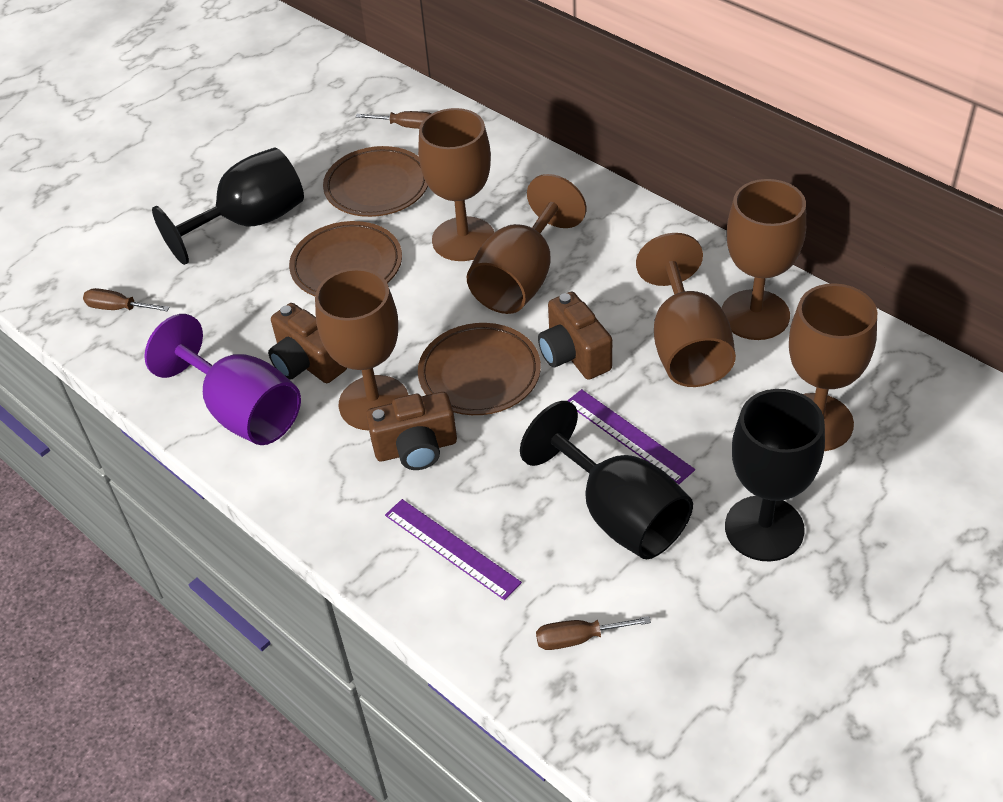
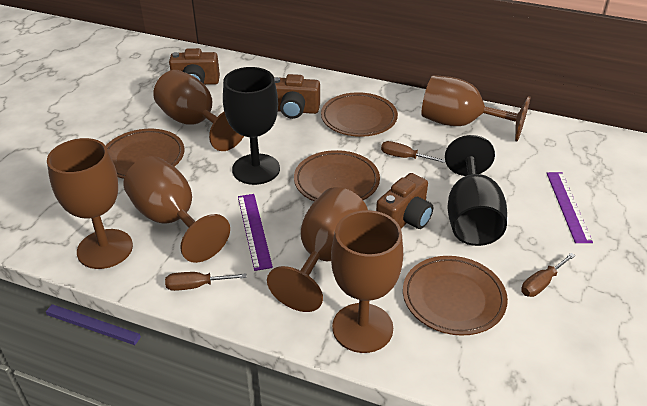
black goblet: [152,147,304,265] [520,401,693,559] [725,389,825,562] = 3 -> [223,67,280,185] [445,135,507,246] = 2
brown plate: [289,221,402,296] [323,146,428,217] [418,323,541,415] = 3 -> [106,129,184,179] [294,150,380,202] [321,92,398,137] [403,256,508,336] = 4
purple goblet: [144,314,301,445] = 1 -> none = 0

